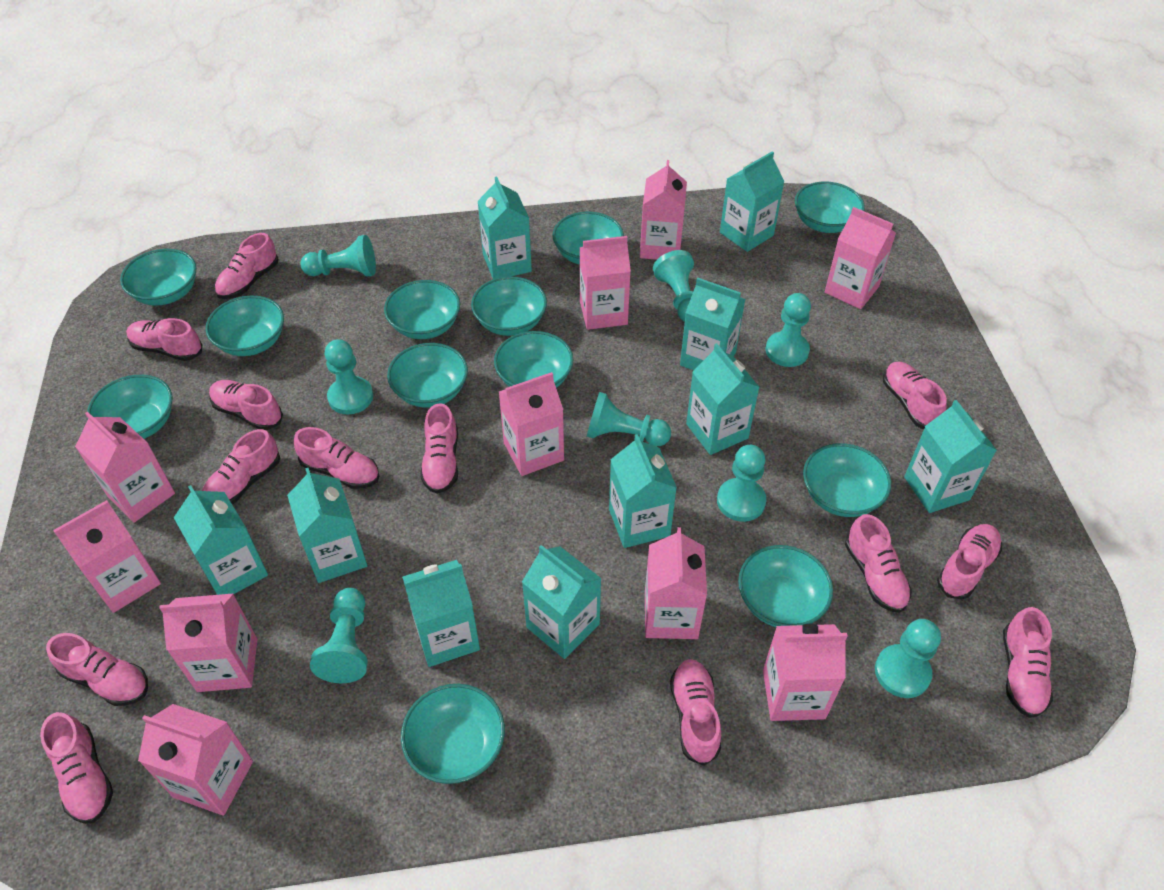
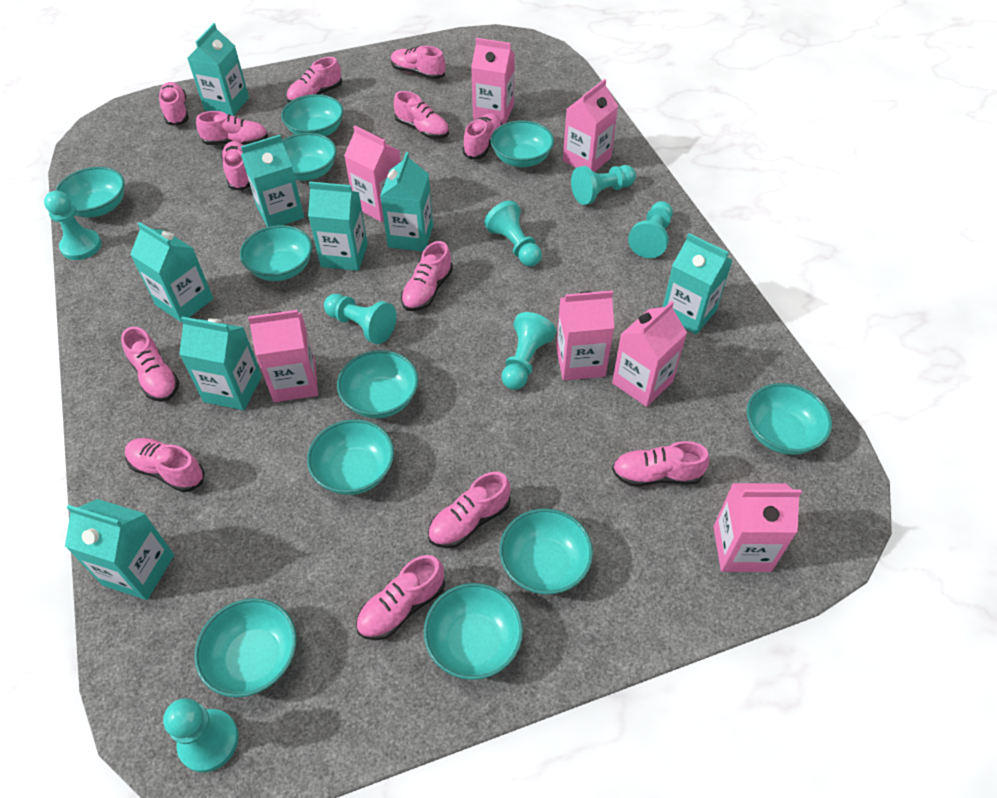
pink carton: [53,500,161,613] [75,411,175,523] [138,704,253,816] [159,593,257,692] [499,372,564,476] [580,236,631,330] [640,160,687,260] [645,527,707,639] [763,624,847,721] [825,207,896,309] = 10 -> [248,310,318,402] [344,125,401,222] [471,38,515,124] [556,290,614,381] [563,79,618,172] [612,301,687,407] [713,483,802,572] = 7
turquoise bowl: [87,375,172,439] [120,249,197,306] [205,296,284,356] [384,280,460,339] [387,343,468,408] [401,684,505,784] [471,277,547,336] [494,331,573,388] [552,211,624,265] [738,545,833,627] [795,182,865,233] [803,443,891,517] = 12 -> [55,167,125,217] [194,598,297,698] [240,225,312,281] [281,94,343,136] [282,133,337,181] [307,419,394,495] [337,350,418,418] [424,583,523,680] [491,120,554,167] [499,509,593,594] [747,383,832,455] = 11
turquoise carton: [174,485,268,595] [287,468,367,583] [402,560,480,667] [477,176,532,279] [522,545,602,659] [609,434,677,548] [680,278,745,370] [686,343,759,455] [720,151,784,252] [904,400,997,513] = 10 -> [65,499,174,600] [130,222,213,323] [179,317,262,410] [187,23,249,116] [241,135,304,227] [308,181,368,271] [380,152,433,251] [663,233,733,335] = 8
turquoise pawn: [300,235,376,277] [310,588,368,683] [325,339,373,415] [587,392,671,446] [653,250,694,322] [717,445,766,522] [766,293,811,367] [875,619,941,698] = 8 -> [44,191,102,260] [163,698,239,773] [324,294,397,344] [484,200,542,267] [501,312,556,390] [571,165,636,205] [628,201,673,258] = 7

